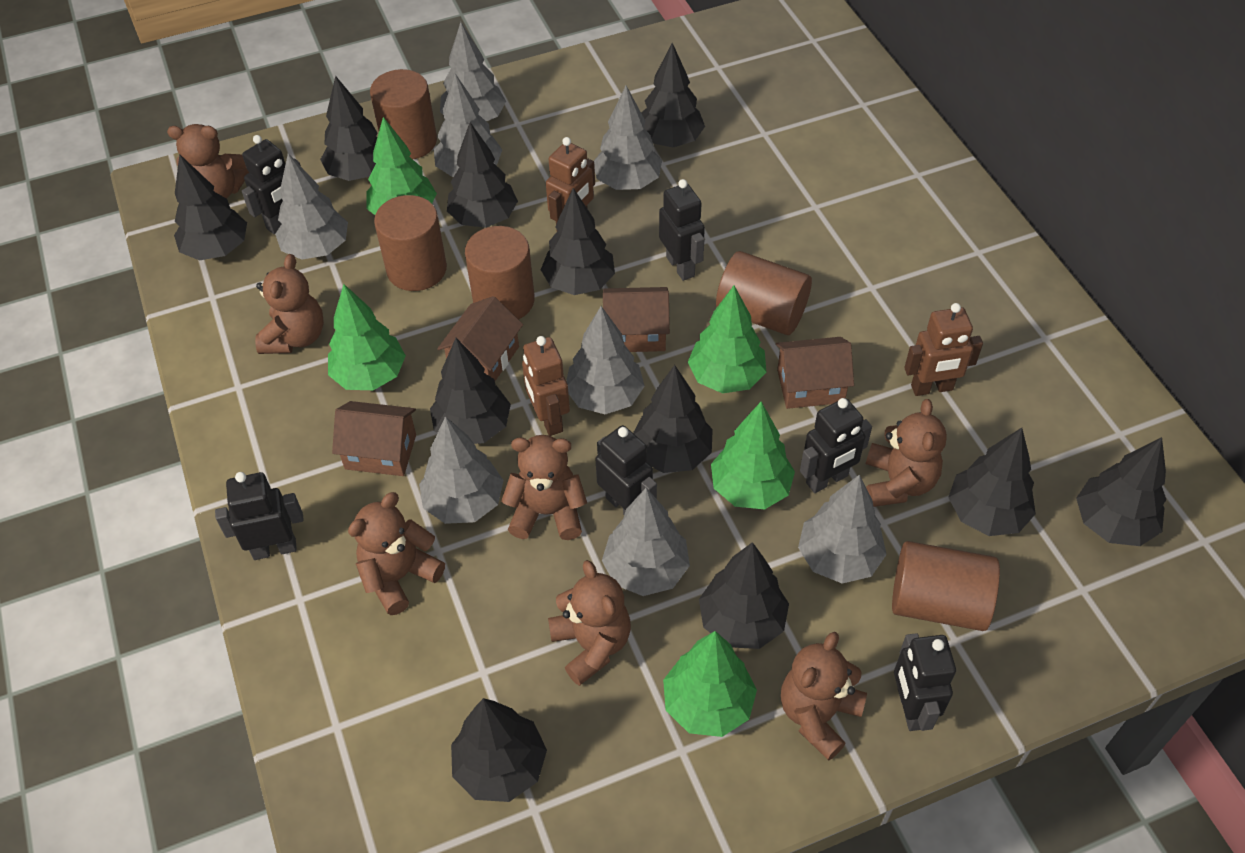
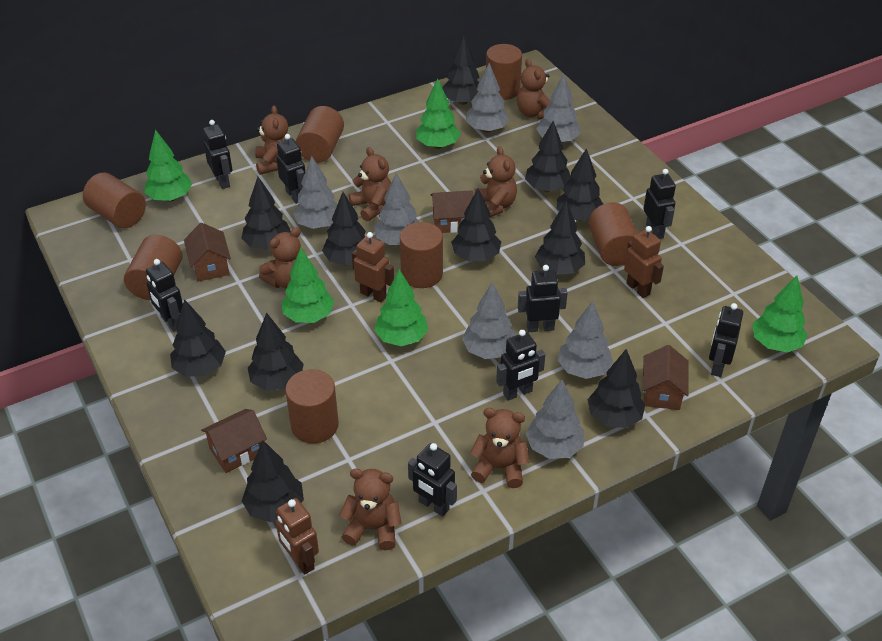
black robot: [215,472,304,560] [242,135,301,234] [596,425,657,515] [659,179,705,281] [800,398,872,493] [894,633,956,731] = 6 -> [146,259,183,331] [203,120,232,189] [276,134,305,204] [408,443,457,517] [496,329,545,401] [518,265,568,332] [643,169,676,239] [709,303,743,377] = 8
brown cylinder: [370,69,437,159] [374,195,447,291] [465,226,535,320] [716,251,812,335] [892,541,1000,631] = 5 -> [83,172,146,228] [124,235,182,300] [285,369,339,444] [296,106,344,163] [400,222,443,288] [486,44,522,100] [589,202,637,266] = 7
grey tree: [275,153,348,259] [419,416,504,524] [434,73,502,177] [440,22,506,121] [566,306,645,414] [594,86,662,190] [602,488,690,596] [798,475,887,584] = 8 -> [293,156,337,229] [374,172,419,245] [462,282,516,359] [466,63,510,133] [526,379,584,459] [536,74,581,142] [558,301,613,379] = 7

